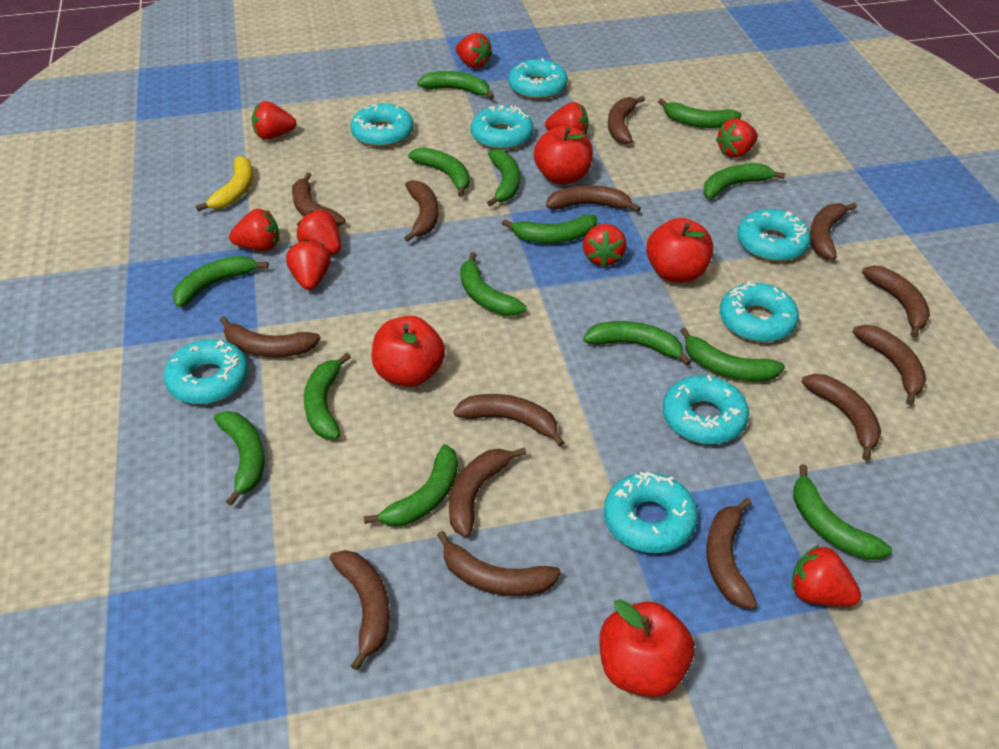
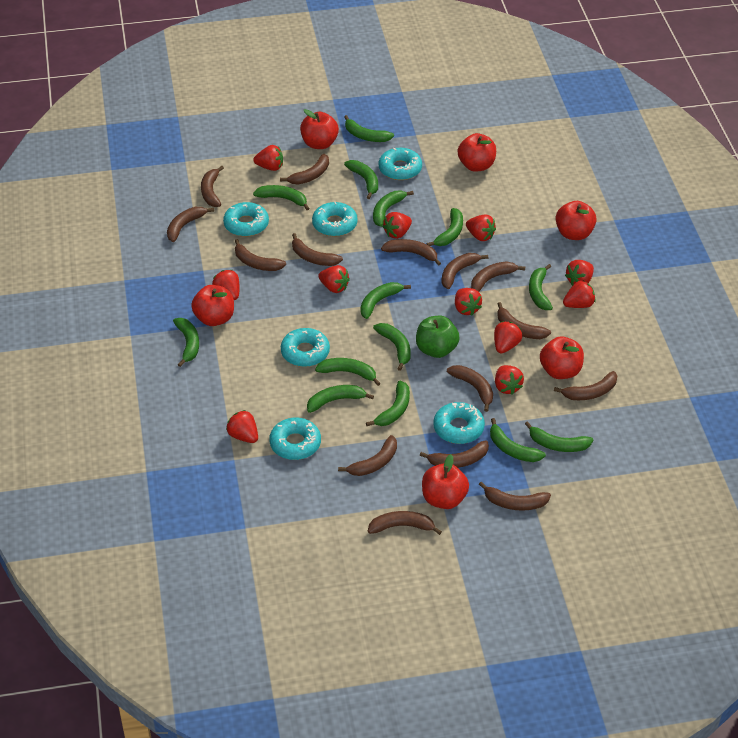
brown banana: [220,316,321,357] [292,172,345,227] [330,550,390,670] [404,180,438,242] [437,531,561,596] [449,448,526,537] [453,394,565,447] [546,185,641,212] [608,96,645,144] [706,498,757,609] [802,374,881,461] [810,203,857,260] [853,325,926,405] [862,266,930,338] = 14 -> [167,207,214,242] [201,166,224,207] [235,239,286,271] [280,154,329,184] [292,233,343,266] [338,435,397,476] [368,511,442,535] [381,239,441,266] [420,440,489,468] [441,253,488,289] [447,365,493,412] [471,261,525,292] [479,481,551,510] [497,302,551,339] [554,371,617,400] = 15
green apple: none = 0 -> [416,316,460,358] = 1
red apple: [371,316,445,387] [534,125,593,185] [599,599,694,697] [646,218,713,283] = 4 -> [191,285,234,326] [300,109,339,149] [422,454,469,509] [458,133,496,172] [540,336,584,379] [556,201,597,240] = 6
red strawberry: [229,209,279,251] [251,101,297,140] [286,240,331,290] [297,210,341,254] [456,33,492,69] [545,102,588,135] [583,224,627,267] [716,119,758,158] [792,545,861,606] = 9 -> [212,270,240,300] [226,410,258,443] [253,145,283,171] [318,265,350,293] [382,212,412,239] [455,288,482,316] [466,214,496,241] [494,322,522,353] [495,365,524,395] [563,280,596,308] [565,260,594,286] = 11
turquoise donut: [164,339,248,404] [350,104,414,147] [471,105,534,150] [508,58,568,99] [604,472,698,553] [663,375,749,444] [720,281,799,342] [737,209,811,261] = 8 -> [223,202,269,237] [269,418,321,460] [281,328,330,367] [312,202,358,237] [379,148,422,180] [433,402,485,444] = 6
yellow banana: [196,156,253,211] = 1 -> none = 0

